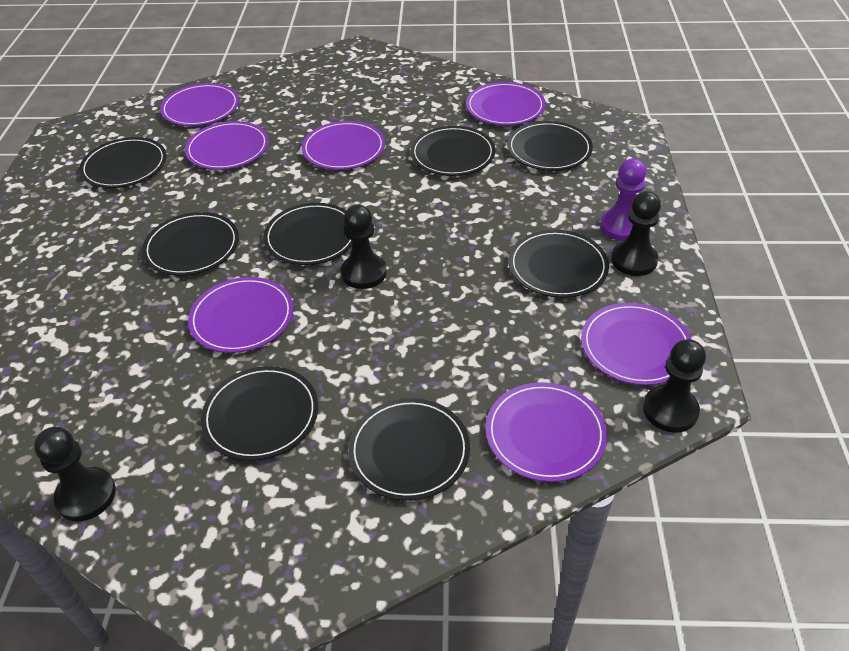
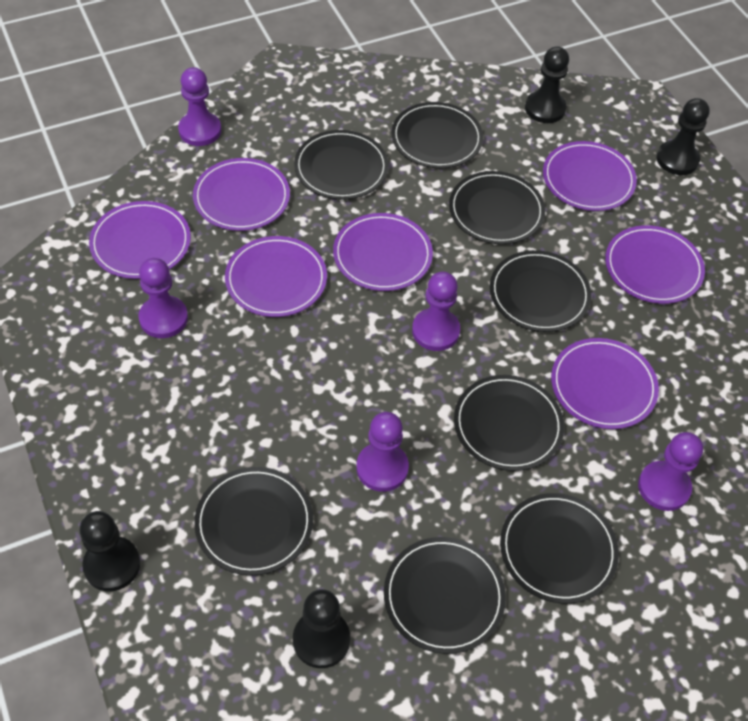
purple pawn: [600,159,647,241] = 1 -> [138,258,188,338] [178,67,221,146] [356,412,409,492] [412,272,460,351] [638,432,703,511] = 5

